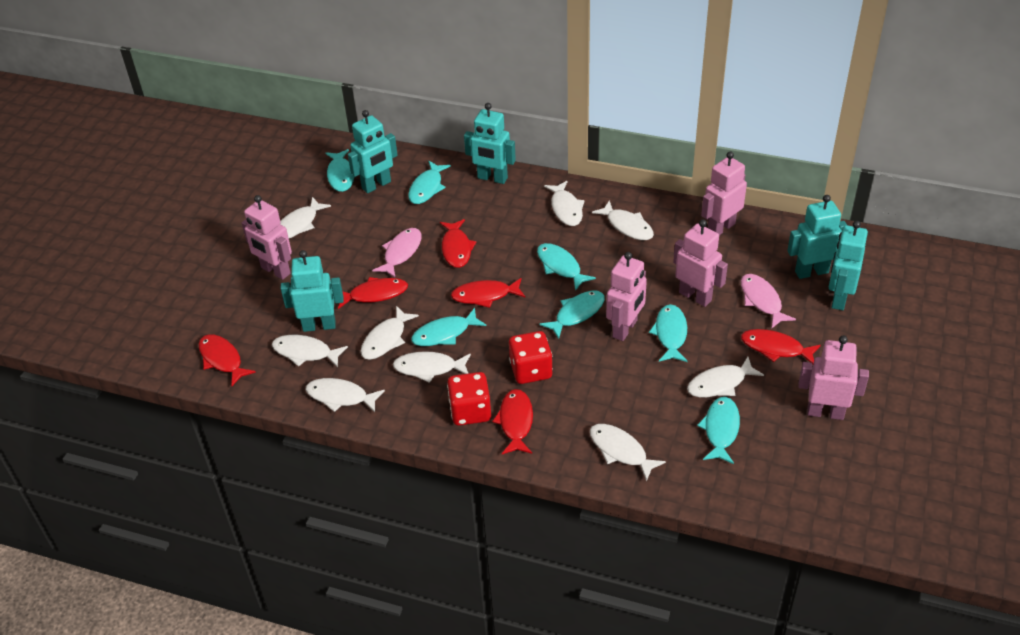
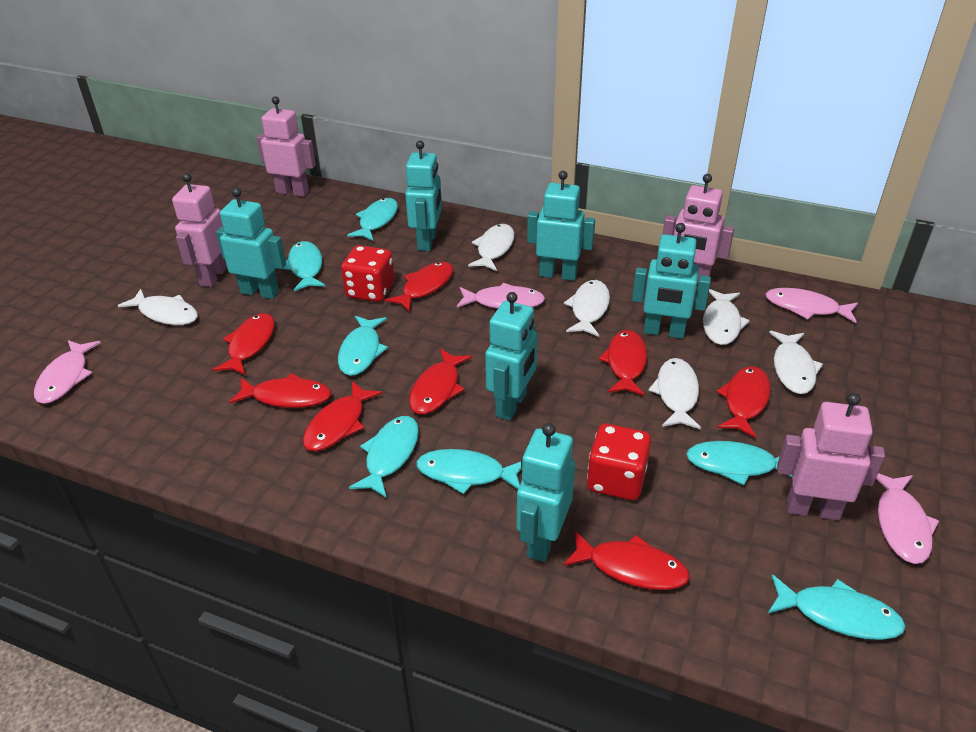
pink fish: [372,228,421,278] [741,274,796,328] = 2 -> [34,340,101,404] [457,283,545,309] [766,288,858,323] [876,473,939,564] = 4
pink robot: [242,195,292,280] [606,252,647,341] [673,220,728,307] [701,151,747,235] [798,336,869,420] = 5 -> [172,173,227,287] [257,96,316,197] [662,174,734,284] [777,393,885,520] = 4
red fish: [199,334,256,386] [338,277,408,309] [440,219,476,268] [451,278,525,308] [492,389,533,454] [741,329,821,364] = 6 -> [212,313,275,375] [229,373,331,408] [303,381,382,451] [385,262,454,312] [409,349,472,414] [563,531,690,590] [599,330,647,396] [716,366,771,438] = 8
turquoise robot: [280,250,344,332] [348,110,398,193] [464,103,516,184] [787,195,847,279] [829,221,868,310] = 5 -> [216,188,286,299] [405,141,442,251] [485,292,537,420] [517,423,575,562] [527,171,595,281] [632,223,711,339] = 6
white fish: [272,335,348,367] [280,197,331,238] [306,378,385,412] [360,306,419,360] [393,351,471,383] [544,181,585,226] [590,424,666,482] [592,200,654,240] [687,357,764,397] = 9 -> [118,289,198,325] [468,224,515,271] [564,280,610,337] [648,358,701,429] [703,289,750,345] [769,331,823,394] = 6

